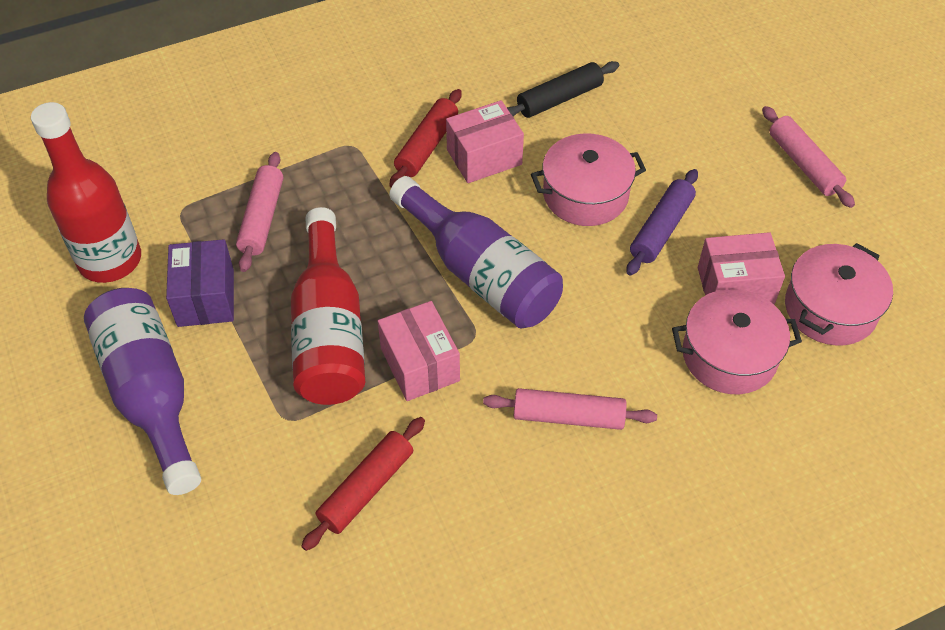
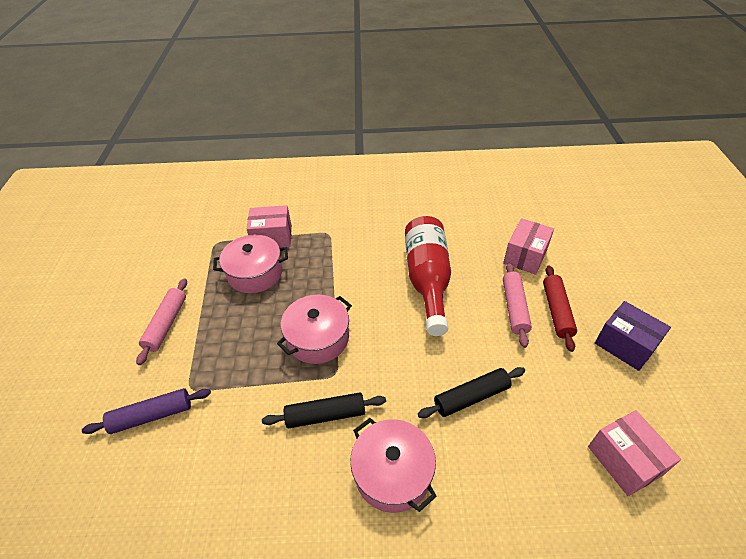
black rolling pin: [507,61,619,118] = 1 -> [262,392,386,429] [418,367,525,418] = 2
pink rolling pin: [236,152,283,272] [483,388,657,430] [762,106,855,208] = 3 -> [136,278,187,365] [503,263,532,348] = 2
purple bottle: [84,288,201,495] [389,176,563,329] = 2 -> none = 0
red bottle: [31,102,141,283] [291,207,365,405] = 2 -> [405,216,451,336] = 1
red rolling pin: [301,417,425,551] [390,89,462,187] = 2 -> [543,265,577,352] = 1

